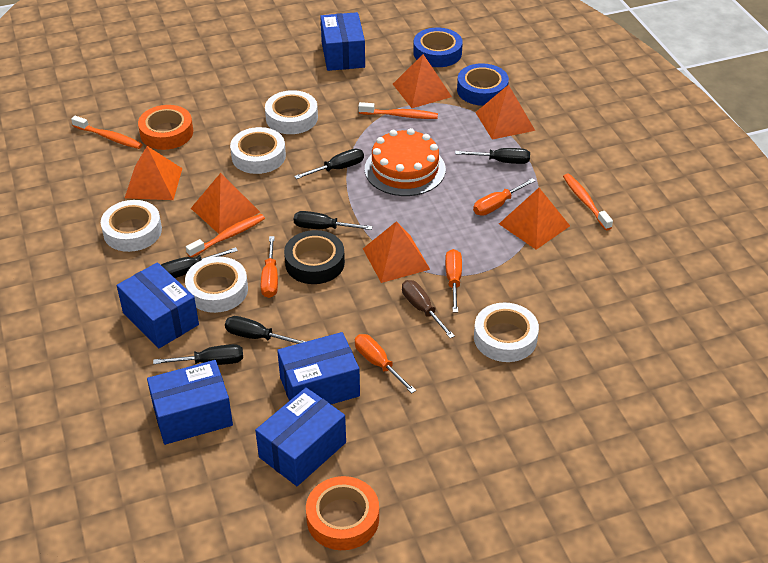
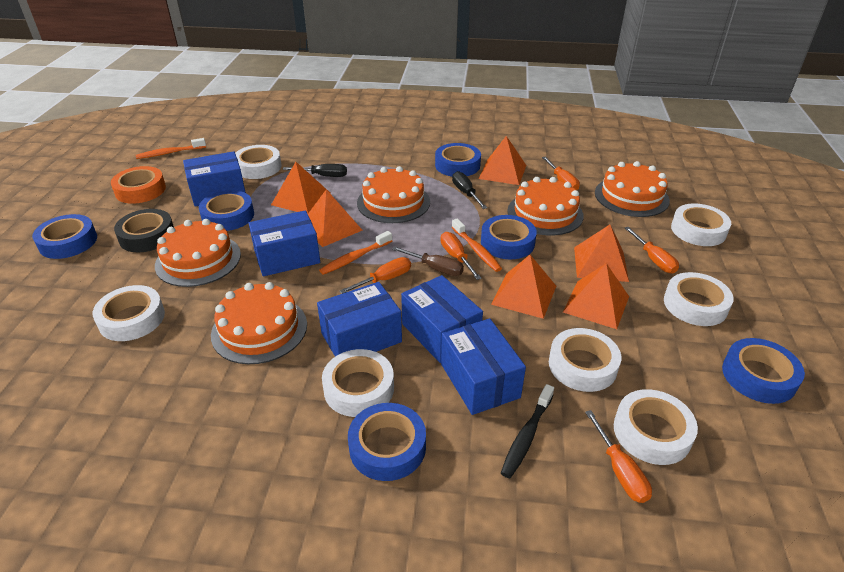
black screwdriver: [153,344,243,365] [161,247,238,278] [225,316,306,344] [294,149,364,179] [294,211,373,230] [455,148,530,164] = 6 -> [283,164,347,177] [452,171,487,209] = 2
black toothbrush: none = 0 -> [501,384,554,478] = 1
blue tape: [413,28,463,67] [457,63,509,106] = 2 -> [32,214,97,259] [199,190,254,231] [348,403,426,481] [435,143,481,177] [481,215,537,259] [722,338,805,404] = 6
orange cake: [365,128,446,196] = 1 -> [155,219,241,287] [211,282,307,364] [357,166,430,223] [507,177,584,235] [595,161,670,217] = 5
orange screwdriver: [261,236,278,298] [355,334,416,393] [445,249,462,313] [473,178,536,216] = 4 -> [339,257,411,294] [441,232,482,280] [542,157,580,190] [585,410,652,503] [625,227,679,274] = 5
orange tape: [138,105,193,150] [306,476,379,550] = 2 -> [111,166,166,204] = 1
orange toothbrush: [71,116,143,149] [186,214,265,257] [358,102,438,119] [563,174,613,230] = 4 -> [136,138,206,159] [319,231,392,275] [452,218,502,272] = 3
white tape: [101,200,162,252] [185,257,248,313] [230,127,286,174] [265,90,318,134] [474,303,539,362] = 5 -> [93,285,165,341] [235,145,282,179] [322,349,394,417] [549,328,621,392] [614,389,698,465] [664,272,734,326] [671,203,731,246] = 7

